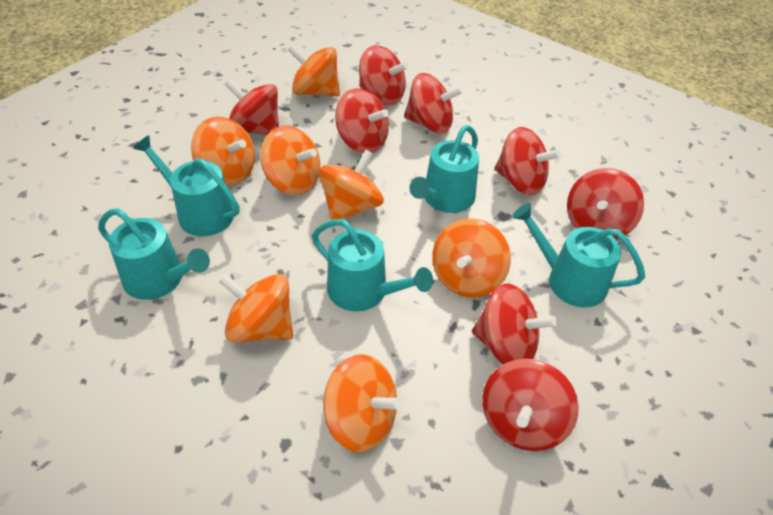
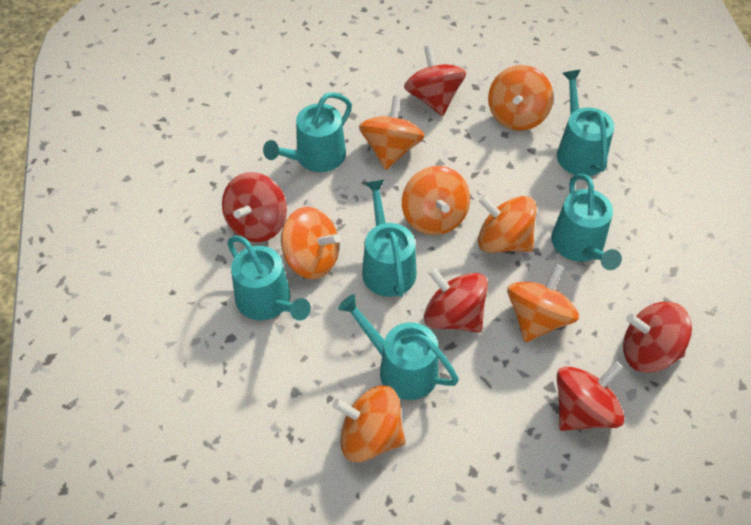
red spinning top: [225,79,279,135] [335,88,389,153] [359,45,409,106] [404,73,463,133] [472,284,557,365] [482,359,579,451] [494,127,561,195] [567,168,644,240] = 8 -> [222,172,287,242] [404,45,466,116] [424,267,488,333] [557,361,624,431] [623,302,692,373] = 5
turquoise watering can: [98,208,210,300] [133,135,239,236] [312,219,433,312] [410,125,479,213] [512,203,645,307] = 5 -> [227,236,311,321] [263,92,352,172] [338,294,459,400] [362,180,417,297] [551,174,622,270] [557,70,614,176] = 6

